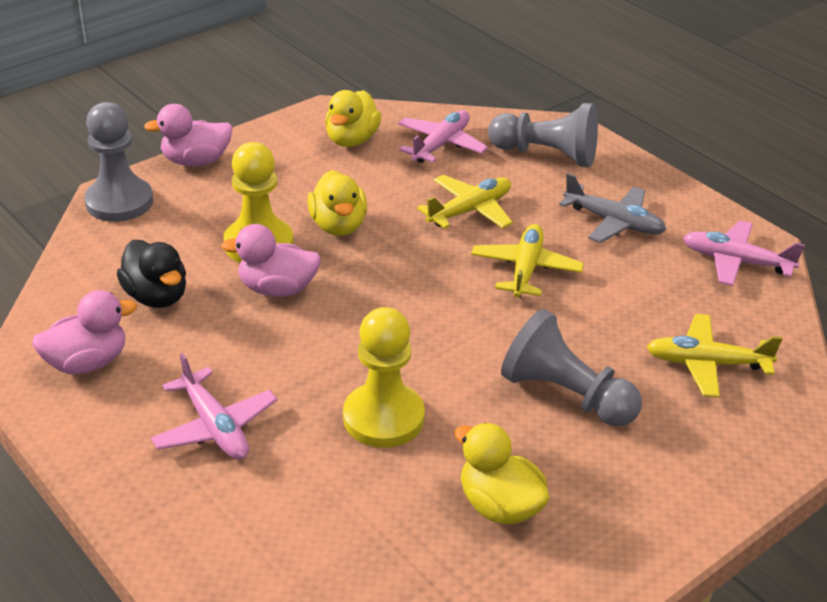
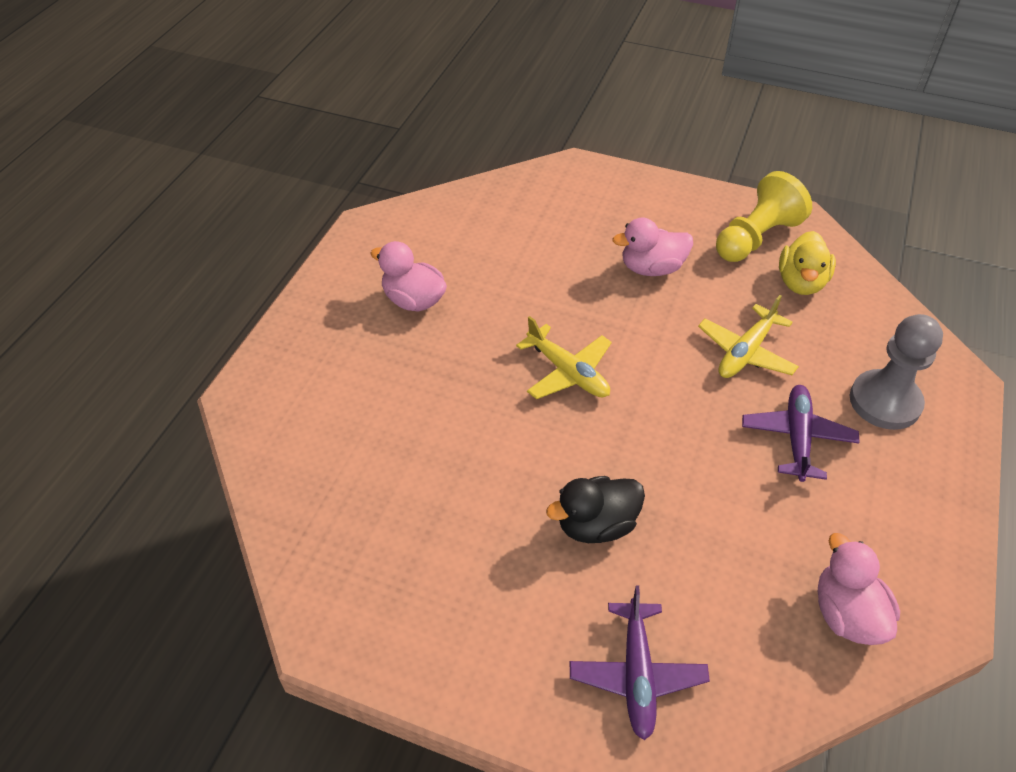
grey pawn: [84,102,153,222] [488,103,598,167] [501,309,642,426] = 3 -> [850,314,943,430] = 1
grey plane: [559,173,666,243] = 1 -> none = 0
pink plane: [151,353,277,460] [398,110,488,163] [683,220,805,286] = 3 -> none = 0
purple plane: none = 0 -> [570,585,710,740] [742,385,860,482] = 2
yellow duck: [307,170,367,236] [325,90,381,147] [454,423,550,524] = 3 -> [779,231,836,295] = 1
yellow pawn: [223,142,293,263] [343,307,425,448] = 2 -> [716,171,812,262] = 1
yellow plane: [417,175,513,229] [471,224,584,298] [647,314,782,398] = 3 -> [516,316,612,399] [698,295,799,378] = 2

